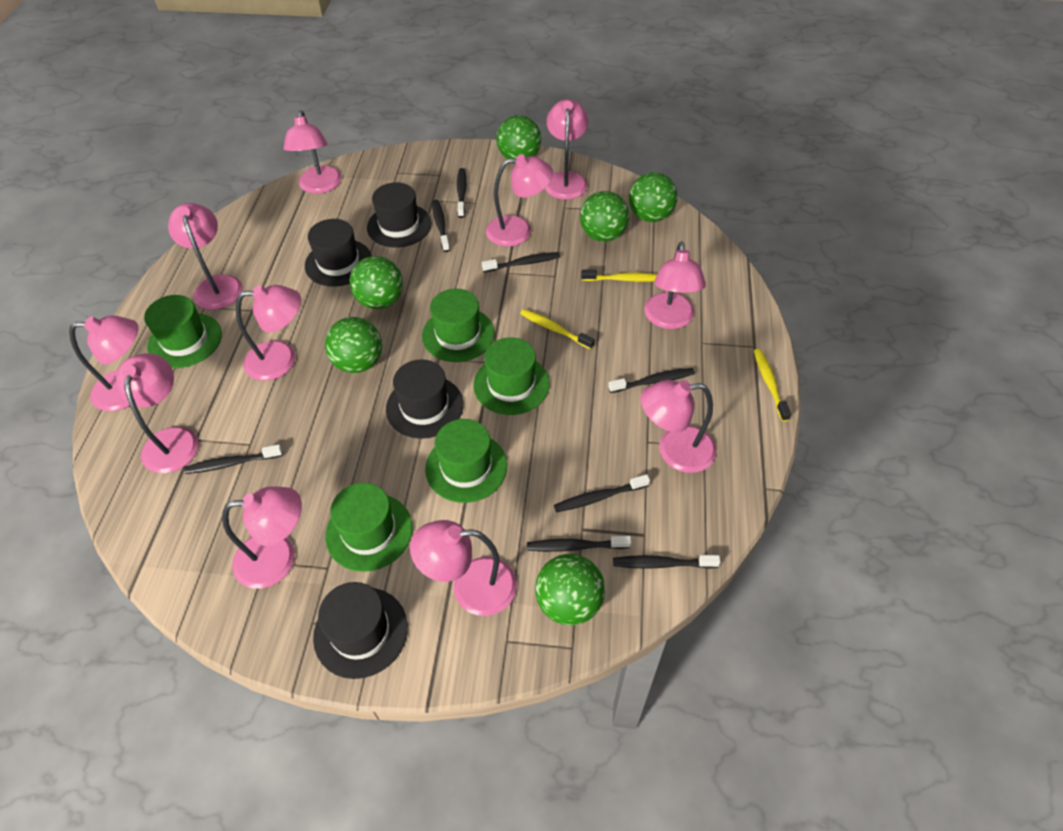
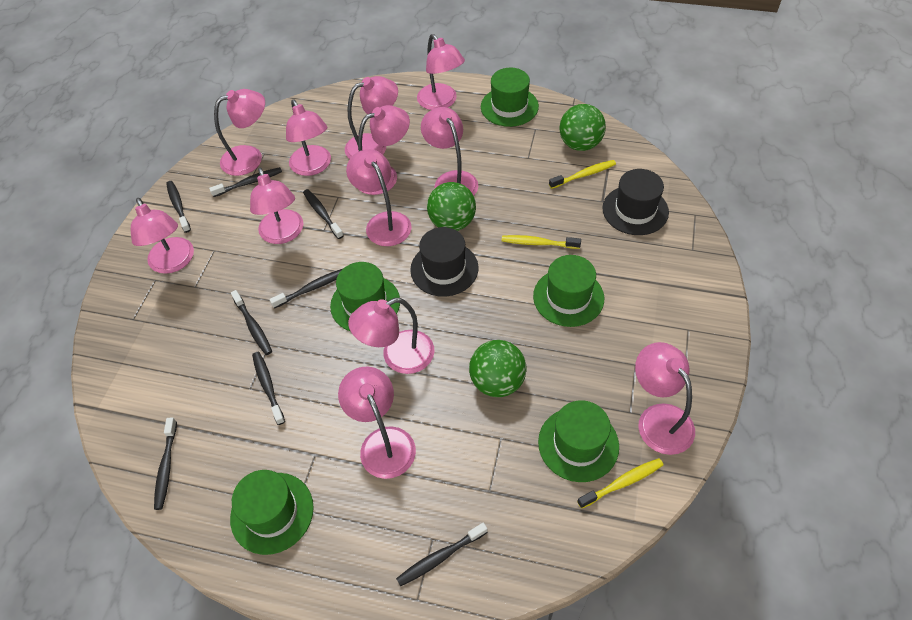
black hat: [305,219,372,287] [313,582,408,679] [367,182,432,248] [386,359,464,439] = 4 -> [410,227,479,297] [602,169,669,235] = 2
green ball: [325,317,382,373] [349,256,403,309] [497,115,541,159] [535,554,605,625] [580,191,629,242] [629,172,678,222] = 6 -> [427,182,476,231] [469,340,527,397] [559,104,606,151] = 3
pink lamp: [69,316,139,411] [116,353,198,473] [168,203,243,310] [222,486,302,589] [236,285,301,381] [283,110,342,194] [410,520,517,616] [486,154,553,247] [545,99,589,200] [641,380,717,473] [644,241,706,329] = 11 -> [131,198,194,274] [214,89,265,176] [250,167,303,244] [286,99,331,176] [338,367,416,479] [345,76,398,159] [346,149,412,246] [348,298,434,374] [358,105,410,195] [417,34,465,110] [421,107,478,196] [635,342,695,455] = 12

